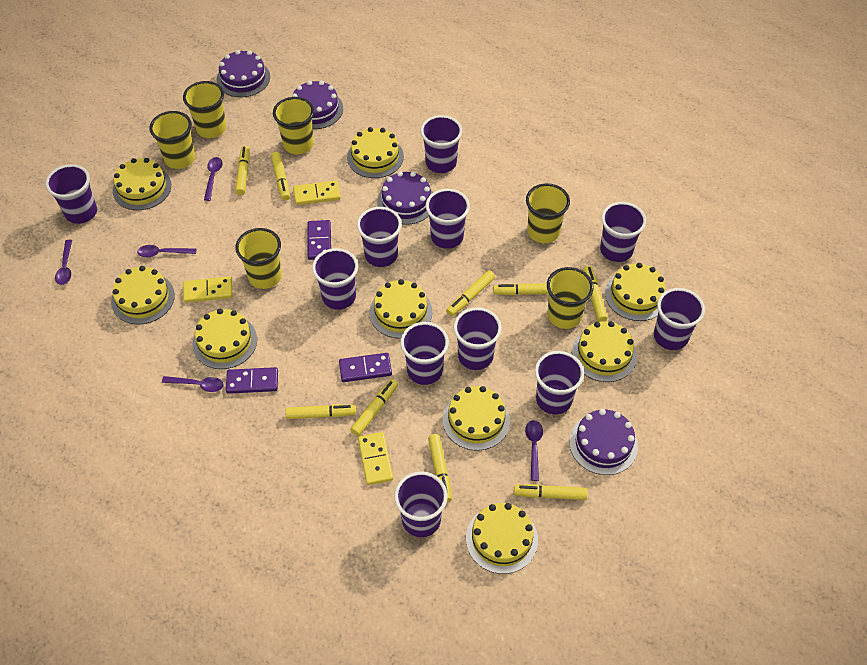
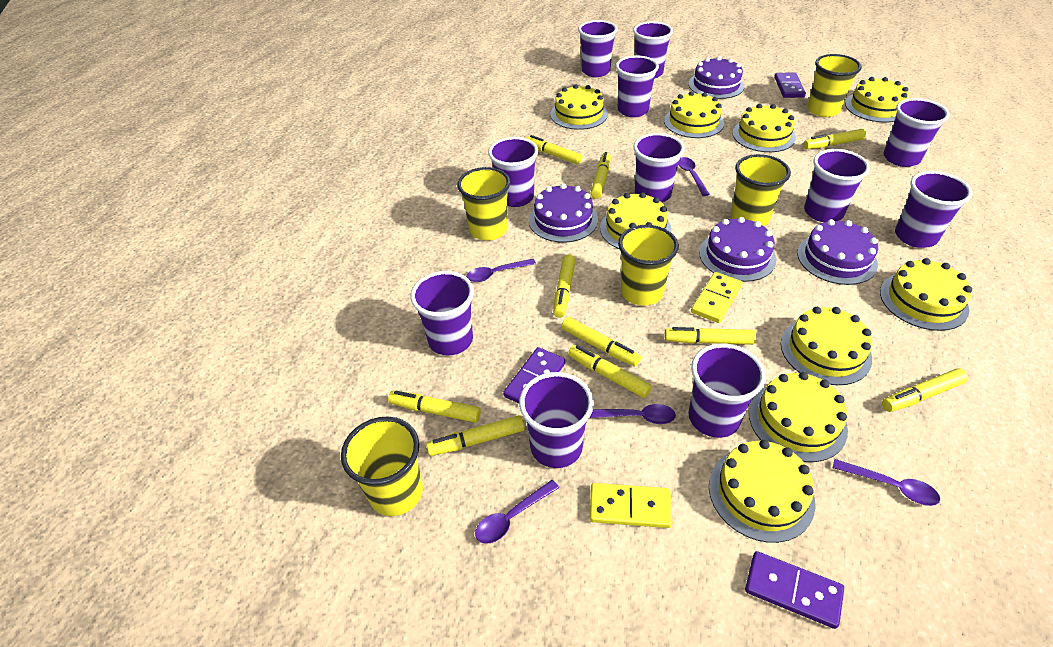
yellow cup: [149,111,195,169] [183,81,227,138] [235,228,282,289] [273,97,314,154] [526,183,570,243] [547,267,593,329] = 6 -> [341,416,423,516] [457,167,510,241] [618,225,679,306] [731,154,791,226] [807,54,862,117] = 5
yellow domino: [183,276,232,303] [293,181,340,205] [358,432,393,485] = 3 -> [590,483,672,528] [691,272,743,323] = 2
yellow marker: [235,146,250,195] [271,152,290,200] [285,404,356,419] [350,379,398,436] [428,434,452,502] [446,270,495,316] [493,283,549,295] [514,484,588,500] [583,266,608,322] = 9 -> [388,391,481,423] [426,415,525,456] [526,135,582,165] [553,254,575,318] [561,317,641,367] [568,345,652,398] [591,152,611,199] [664,327,756,345] [803,129,866,149] [882,368,968,412] = 10

